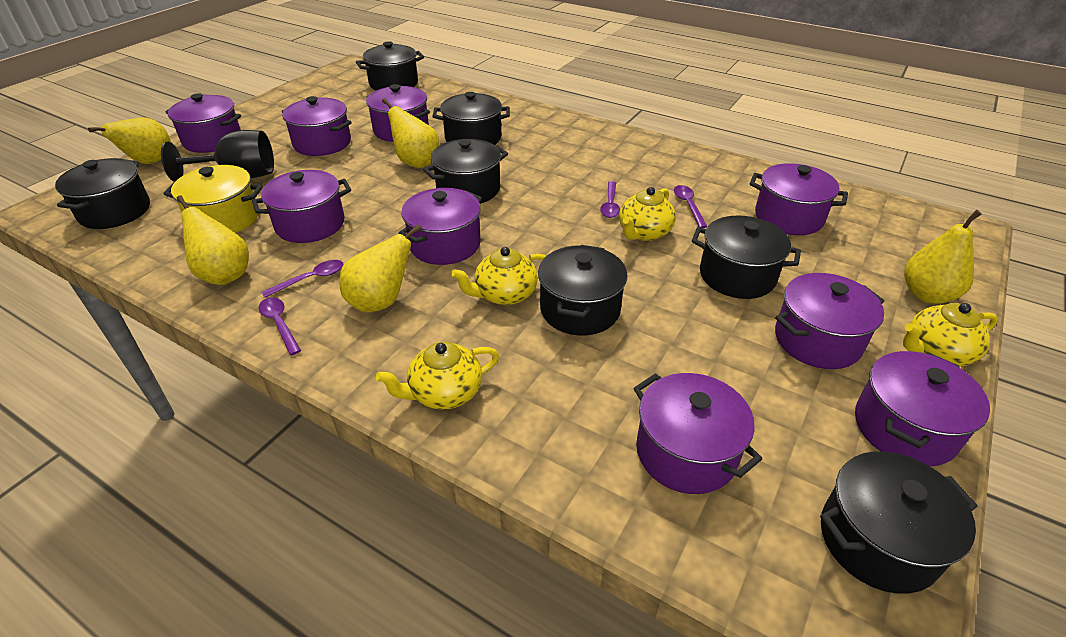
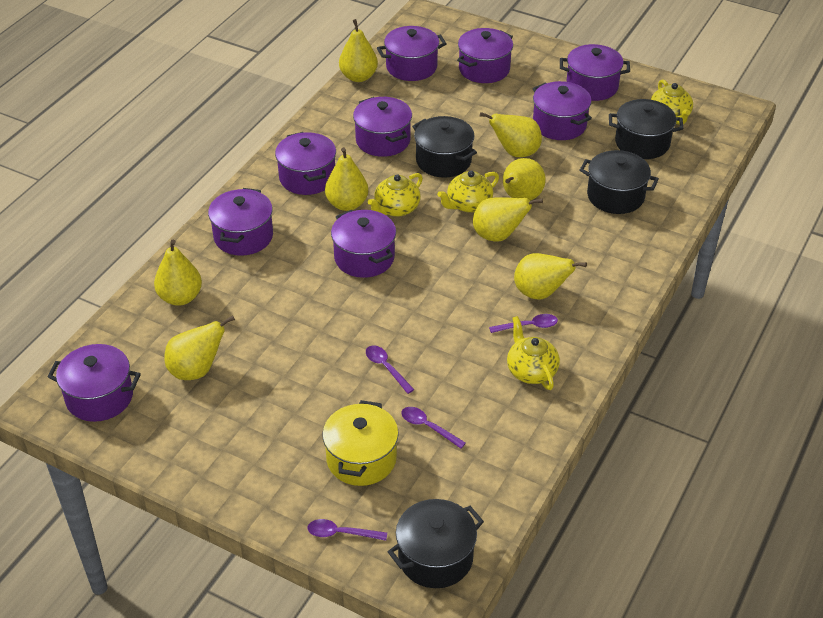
black goblet: [161,130,274,182] = 1 -> none = 0
black pot: [55,158,150,229] [356,41,424,91] [423,139,508,204] [432,92,510,145] [538,245,628,336] [692,216,801,299] [820,451,978,593] = 7 -> [388,499,484,588] [412,116,477,178] [580,150,659,214] [609,99,683,159] = 4
yellow pear: [88,118,171,164] [177,195,249,285] [339,224,422,312] [382,98,440,168] [904,210,982,304] = 5 -> [154,240,202,306] [164,315,235,380] [325,147,368,211] [339,19,378,82] [473,198,543,242] [480,112,542,157] [503,158,545,201] [514,253,587,300] = 8

